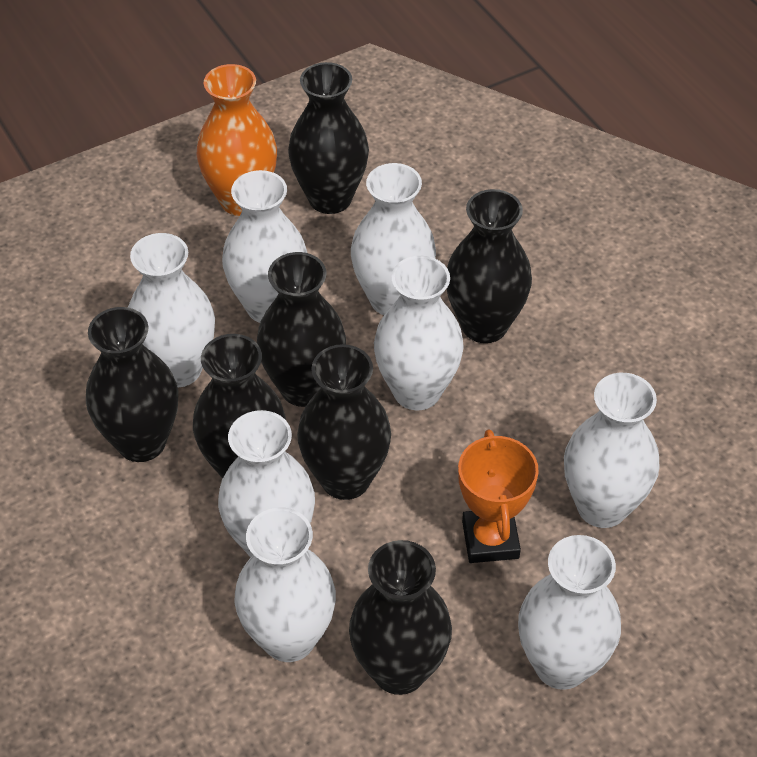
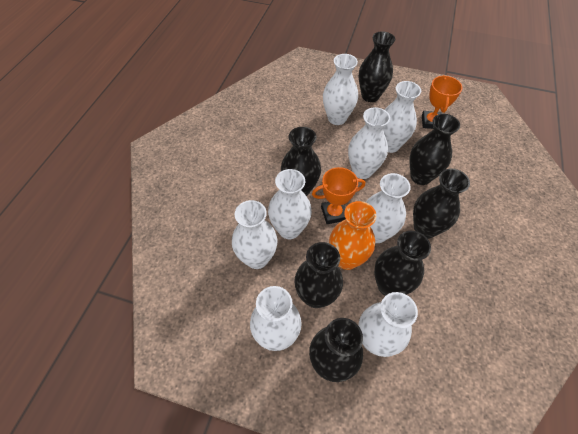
orange trophy: [458,430,539,563] = 1 -> [312,167,365,224] [422,75,462,129] = 2

